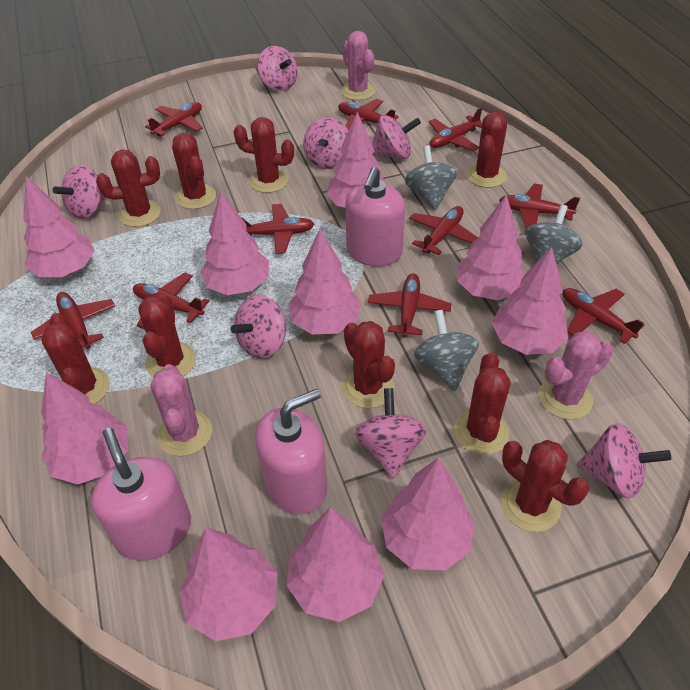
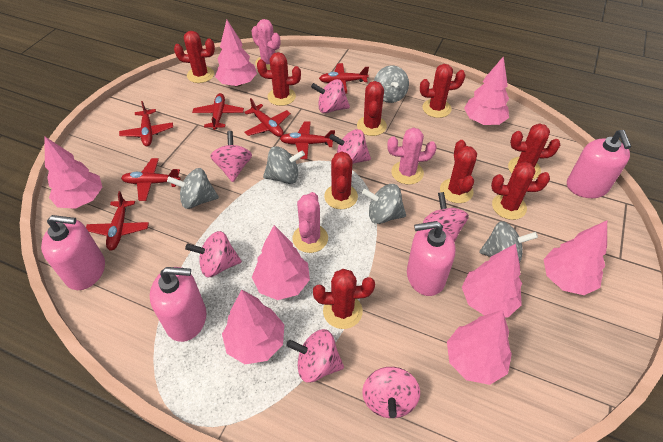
grey spinning top: [405,145,457,210] [414,310,479,391] [525,205,582,264] = 3 -> [167,168,219,209] [263,146,305,184] [362,184,406,224] [374,65,409,103] [479,221,538,263] = 5
pink soap dispenser: [91,428,191,561] [255,389,327,514] [345,167,405,266] = 3 -> [41,215,105,290] [150,267,206,342] [407,221,456,296] [567,130,631,198] = 4
pink tree: [23,177,95,277] [41,372,128,484] [179,527,277,641] [200,192,269,295] [287,507,384,622] [288,229,361,334] [326,112,386,208] [381,457,474,571] [457,195,525,300] [492,247,568,355] = 10 -> [44,136,102,209] [215,20,257,87] [222,290,284,364] [252,225,310,300] [447,310,512,385] [462,244,522,317] [464,56,509,125] [543,220,607,295] = 8
red plane: [31,292,115,349] [133,272,209,329] [145,102,203,137] [240,204,314,254] [338,99,399,130] [368,273,451,338] [409,206,478,255] [429,108,482,151] [499,183,580,229] [563,288,644,344] = 10 -> [86,191,149,251] [119,101,173,147] [121,158,181,201] [192,93,244,130] [244,98,291,137] [280,121,335,159] [319,63,369,93] = 7

